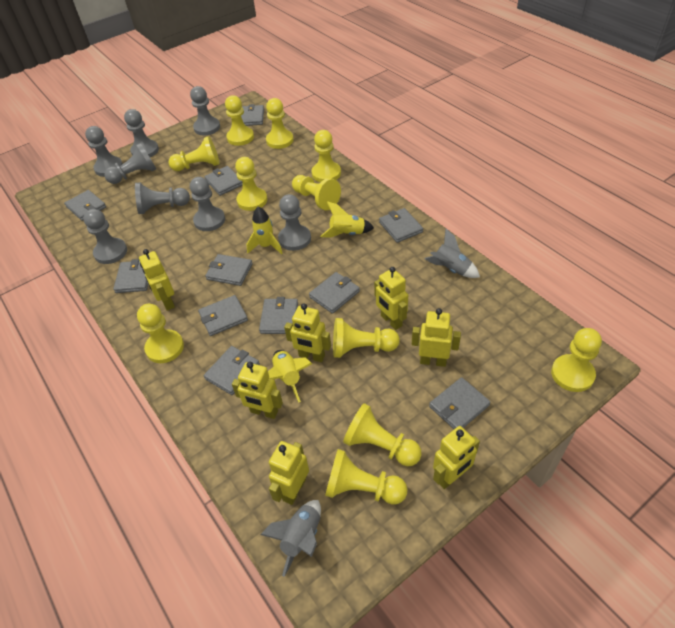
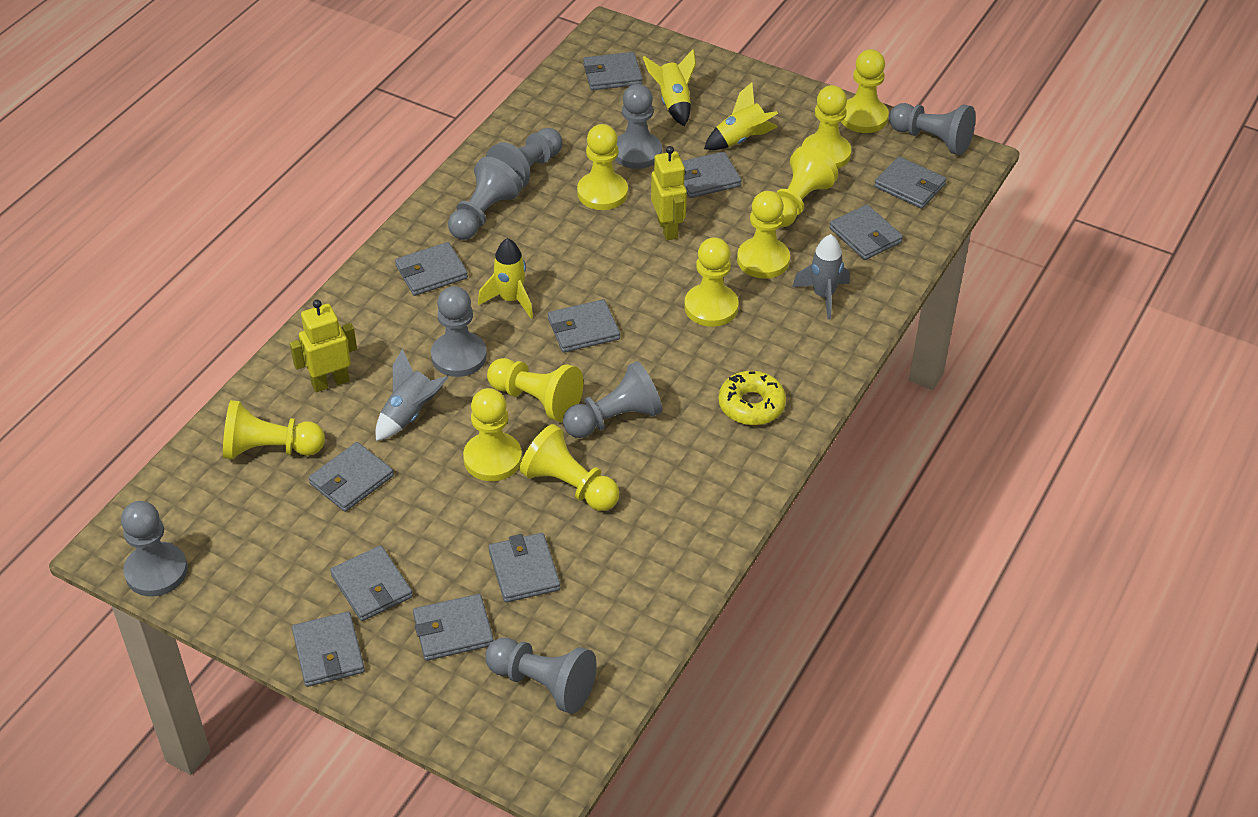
yellow donut: none = 0 -> [719,371,786,425] = 1
yellow pawn: [137,304,184,363] [168,136,219,171] [225,95,254,146] [235,157,267,211] [266,98,294,149] [292,175,341,211] [312,130,341,182] [325,449,407,504] [333,318,400,358] [343,403,422,466] [551,328,602,392] = 11 -> [223,400,325,459] [463,388,522,481] [487,358,583,422] [520,424,619,511] [577,124,628,210] [684,237,739,327] [737,191,790,279] [776,146,838,227] [802,85,851,169] [841,49,889,133] = 10
yellow robot: [139,249,175,311] [232,362,283,419] [269,441,309,505] [284,303,331,362] [374,267,408,330] [412,308,461,367] [433,426,480,489] = 7 -> [290,300,357,392] [651,146,687,240] = 2

